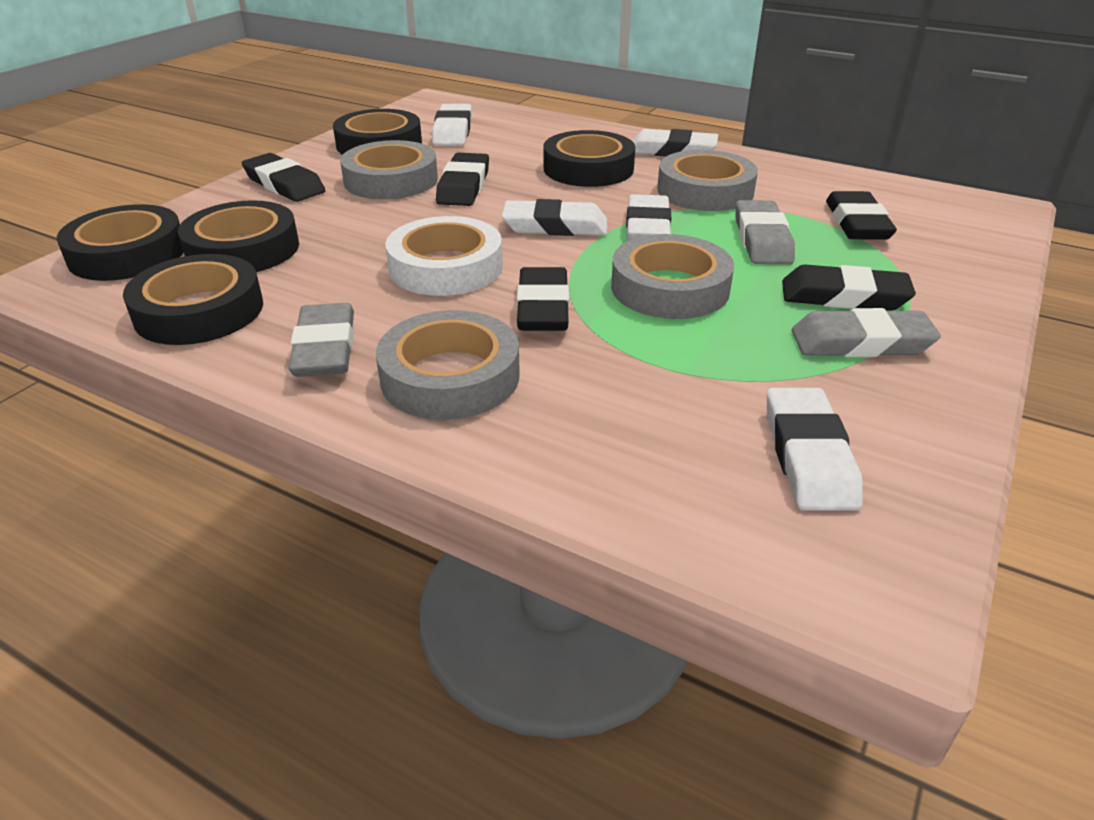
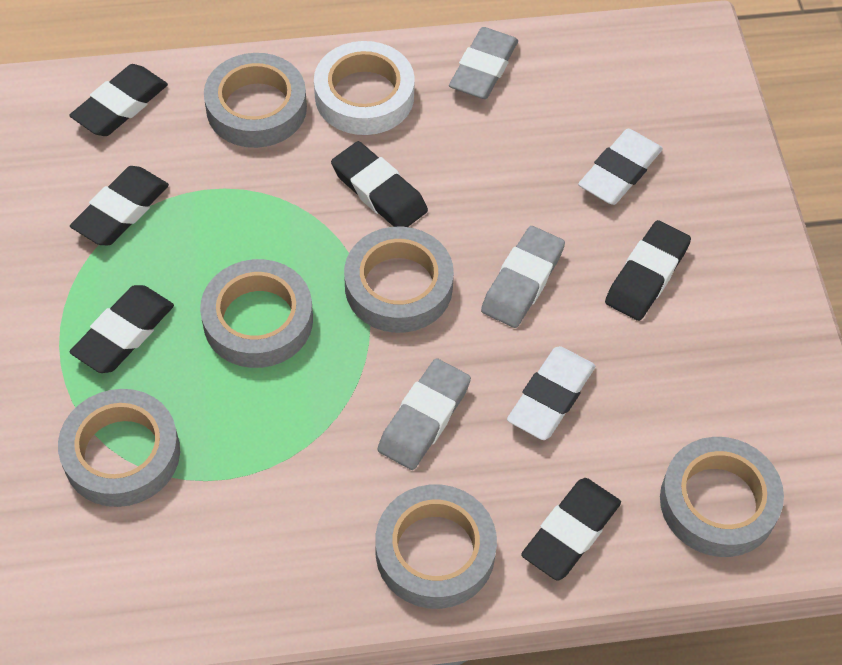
black eraser: [242,153,325,202] [436,153,489,206] [517,267,569,331] [782,265,916,311] [826,191,897,240] = 5 -> [69,64,168,136] [70,166,169,245] [70,285,174,373] [331,141,428,227] [521,478,621,581] [605,220,691,321] = 6
black tape: [57,204,184,281] [123,254,263,345] [178,200,299,272] [333,109,422,155] [543,130,635,187] = 5 -> none = 0
grey tape: [340,140,438,199] [376,310,520,420] [611,234,734,319] [657,150,758,211] = 4 -> [58,389,180,507] [200,259,313,368] [204,53,307,148] [344,227,454,333] [375,485,497,609] [660,437,784,557] = 6
white eraser: [432,104,472,145] [502,199,607,236] [626,194,672,241] [632,129,718,157] [767,388,863,511] = 5 -> [507,346,595,440] [578,129,663,205] = 2

